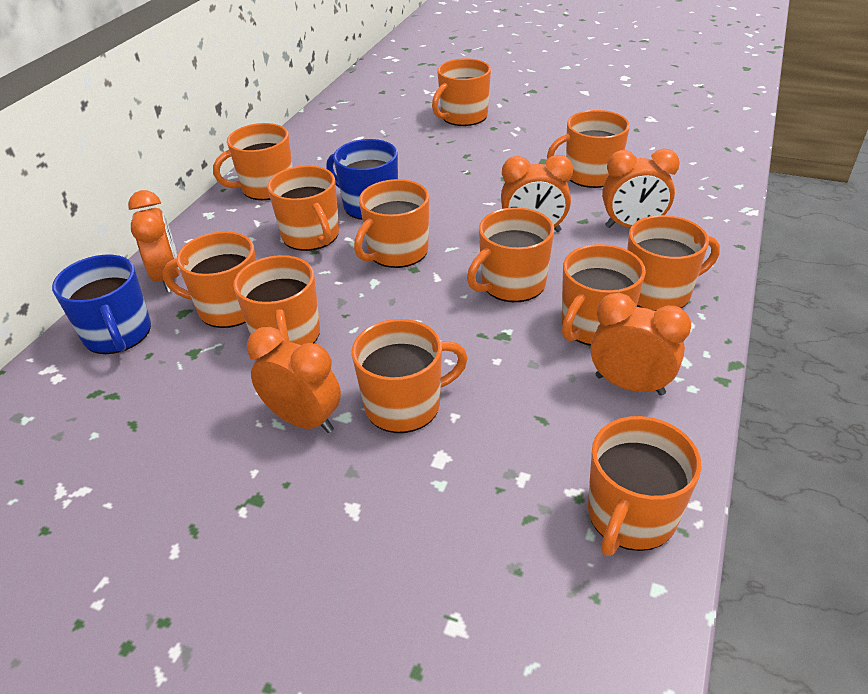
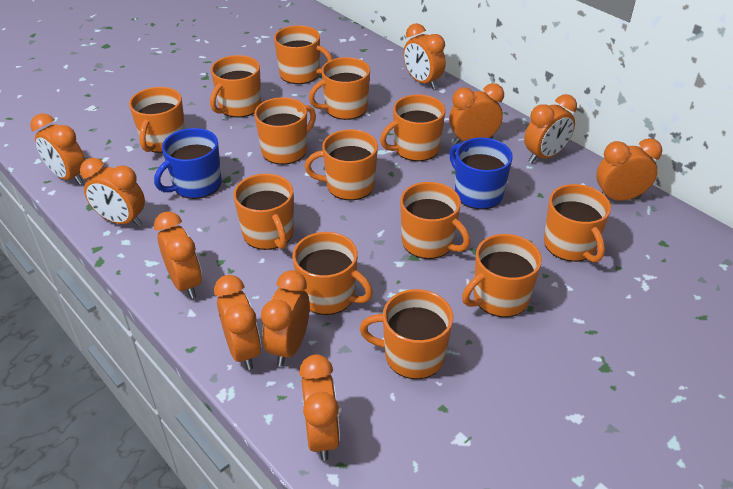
orange clock: [128,190,180,292] [247,327,341,433] [501,155,573,232] [591,293,691,396] [602,148,680,228] = 5 -> [30,113,85,185] [80,158,145,227] [154,211,202,299] [214,275,261,370] [261,270,310,366] [299,354,340,461] [403,23,446,89] [449,83,504,144] [524,94,577,163] [596,138,662,201] = 10
orange mug: [162,231,256,328] [213,123,293,200] [233,255,320,345] [267,165,339,251] [352,319,468,433] [354,179,429,268] [432,58,491,126] [467,207,554,302] [547,110,630,188] [562,244,646,346] [588,416,702,556] [627,215,720,311] = 12 -> [129,87,186,153] [210,55,261,118] [233,174,294,250] [254,97,316,165] [274,25,333,84] [292,232,373,315] [305,129,378,201] [309,57,370,120] [360,289,453,379] [380,94,445,161] [400,182,470,259] [462,234,542,317] [544,184,611,263] = 13

